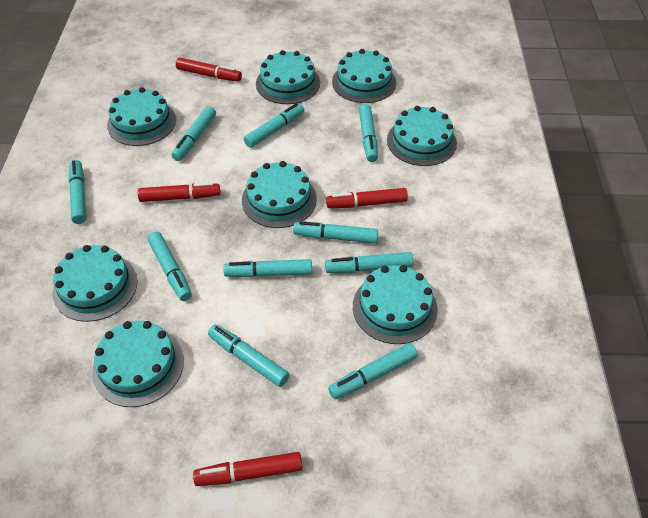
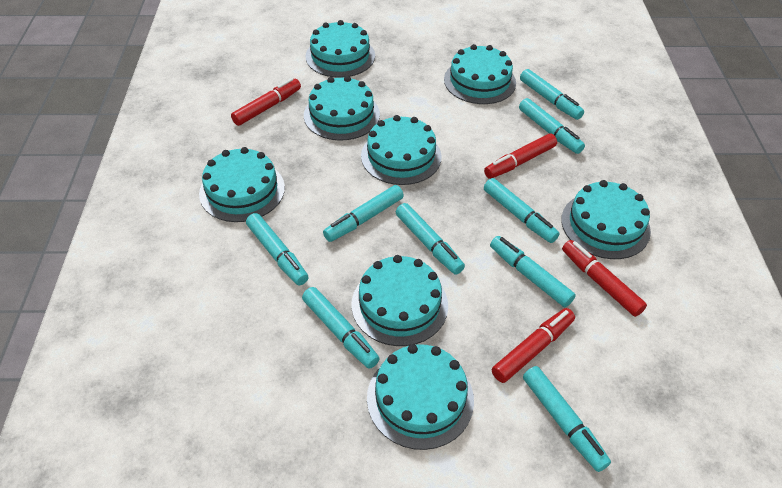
turquoise marker: [69,160,86,224] [148,232,192,301] [171,106,216,161] [208,325,289,387] [223,259,312,277] [244,103,304,148] [293,221,378,243] [325,252,413,273] [328,343,418,399] [359,104,378,162] = 10 -> [246,213,308,285] [302,287,380,369] [323,185,404,242] [396,203,465,275] [484,178,560,243] [490,236,576,307] [519,98,585,154] [520,69,584,120] [523,366,611,472] = 9

